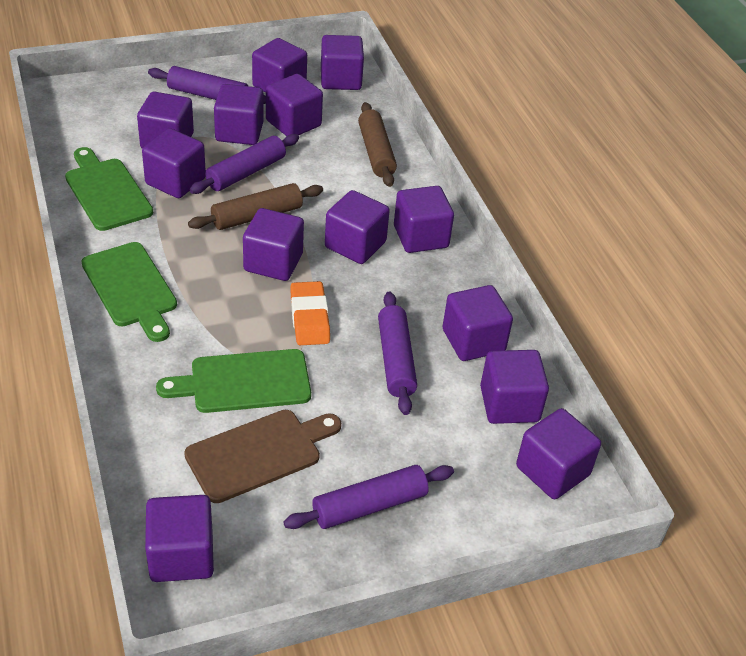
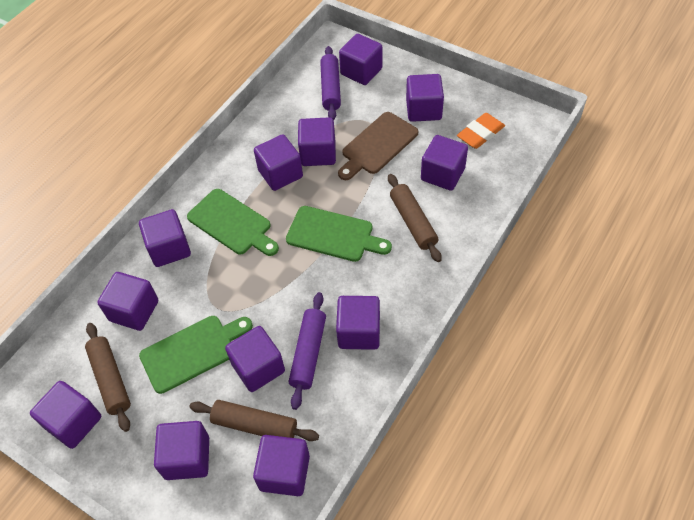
brown rolling pin: [188,183,323,230] [358,102,397,187] = 2 -> [85,323,131,432] [189,400,319,441] [388,174,442,262] = 3
purple cube: [137,91,194,149] [142,128,206,198] [145,495,214,582] [214,84,264,145] [243,208,304,281] [252,38,307,93] [266,74,323,136] [321,35,364,90] [325,190,390,264] [394,186,454,253] [443,285,513,361] [480,350,549,424] [516,408,601,499] = 13 -> [30,381,101,449] [97,272,158,331] [139,209,191,267] [154,421,209,480] [225,326,285,392] [253,435,310,496] [254,134,303,191] [298,117,336,166] [336,296,380,350] [339,34,383,85] [406,74,444,122] [421,135,468,191] = 12
purple rolling pin: [148,66,266,104] [189,134,299,194] [283,465,454,529] [378,292,417,415] = 4 -> [289,292,326,410] [320,46,341,120] = 2

